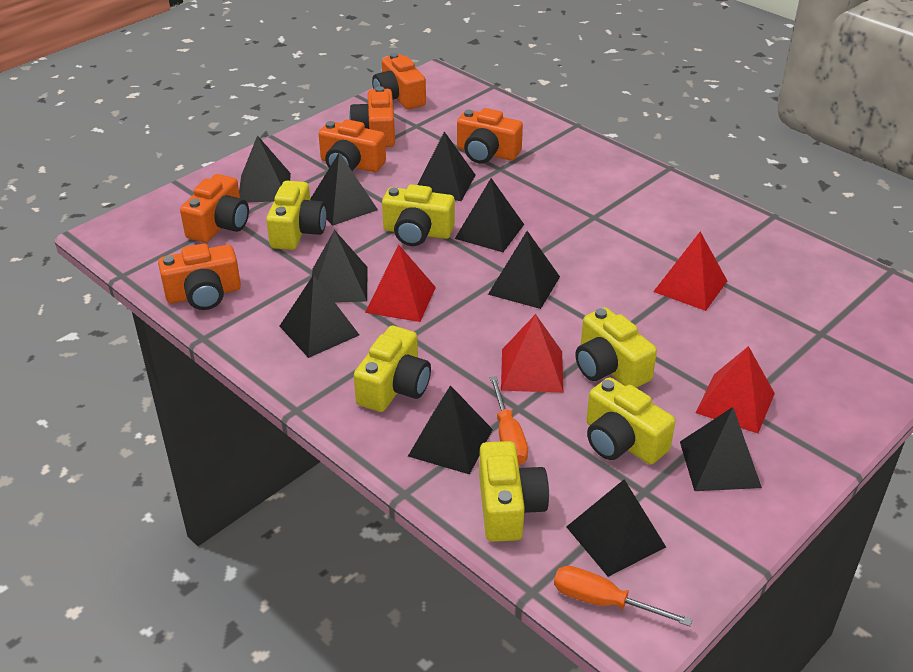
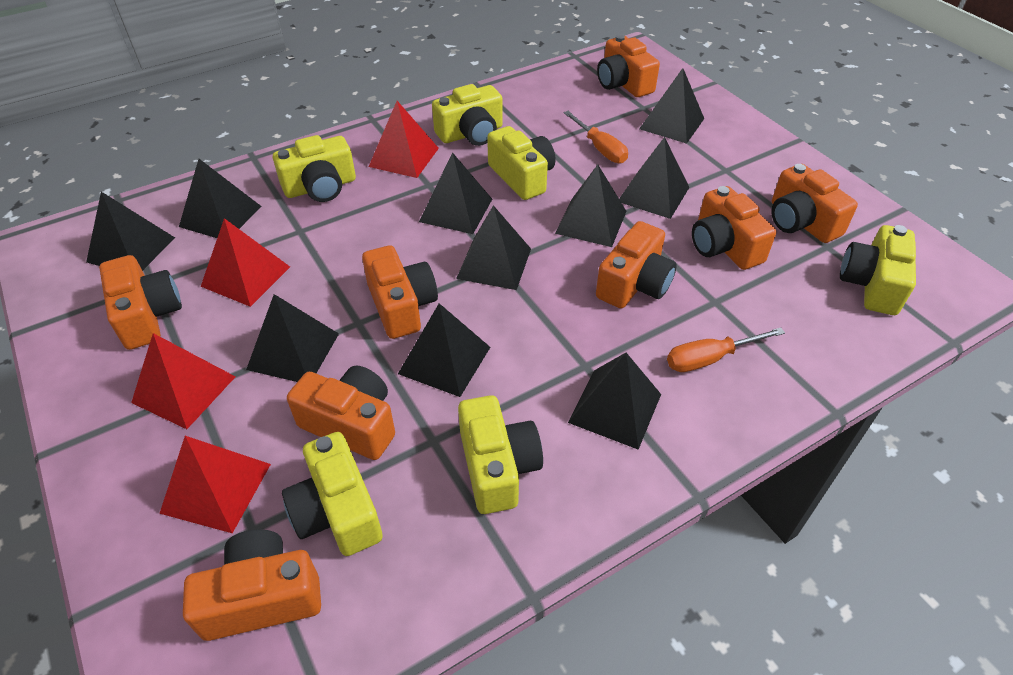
orange camera: [158,243,241,310] [180,174,249,243] [319,119,386,172] [349,86,395,147] [372,53,426,109] [457,108,523,164] = 6 -> [99,255,182,350] [183,529,321,641] [287,366,395,460] [362,245,438,339] [596,221,677,308] [597,34,660,97] [692,186,776,270] [771,164,858,243] = 8

